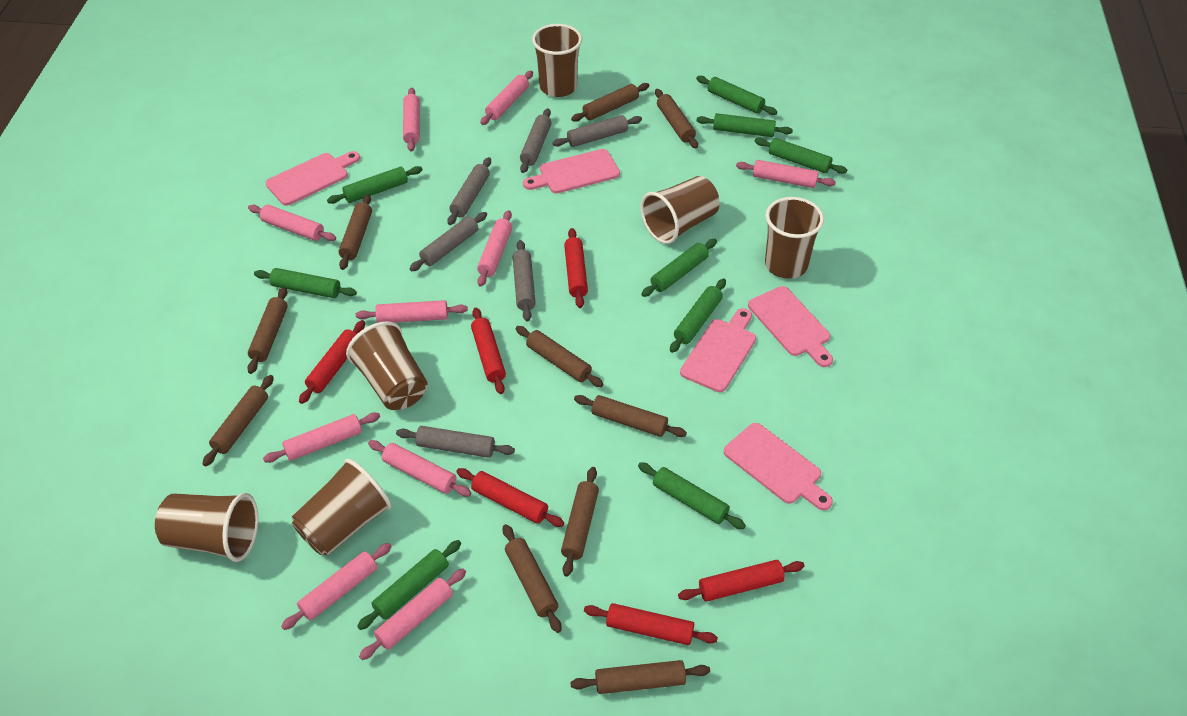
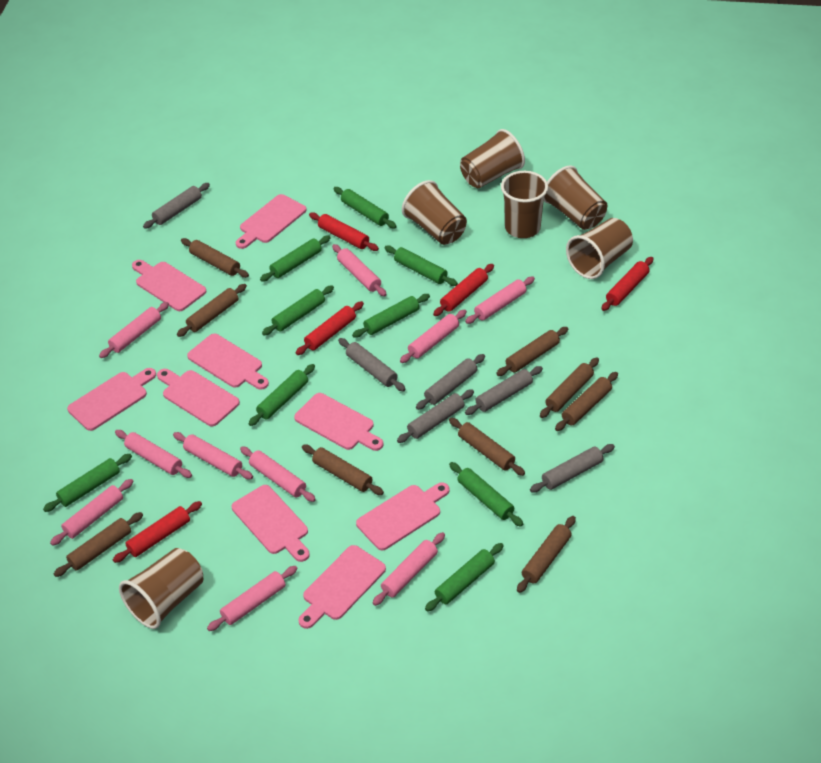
brown rolling pin: [203,375,274,466] [247,287,288,374] [339,194,372,270] [503,524,561,633] [516,326,603,387] [561,467,599,577] [570,660,710,694] [571,83,649,122] [574,395,687,437] [655,89,698,149] = 10 -> [54,512,143,577] [177,284,247,337] [181,238,249,278] [302,444,384,495] [449,418,525,476] [496,327,568,376] [517,516,576,593] [540,358,599,418] [555,372,618,431] = 9
pink cutting board: [266,151,360,206] [523,149,620,193] [680,308,756,392] [724,423,833,510] [748,286,833,367] = 5 -> [67,368,156,431] [132,260,207,311] [157,369,240,426] [187,334,269,390] [232,485,310,562] [236,194,307,249] [294,393,383,451] [298,545,386,629] [356,482,450,550] = 9
red rolling pin: [299,320,365,404] [456,468,564,527] [471,308,506,394] [564,228,588,308] [584,603,718,645] [678,560,805,602] = 6 -> [113,501,202,563] [296,301,364,355] [309,212,379,251] [433,264,494,316] [601,257,654,311] = 5

